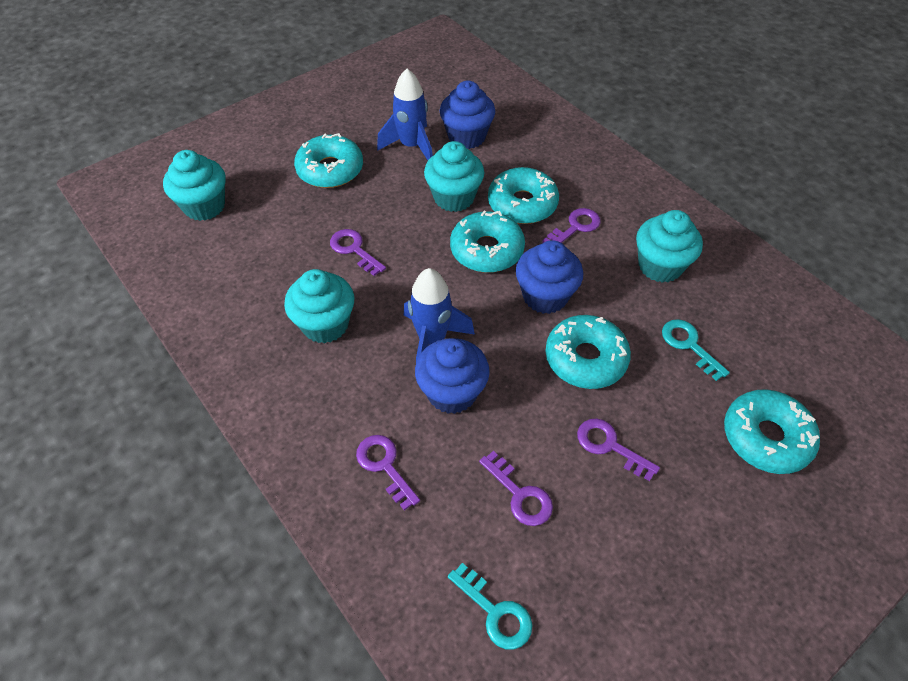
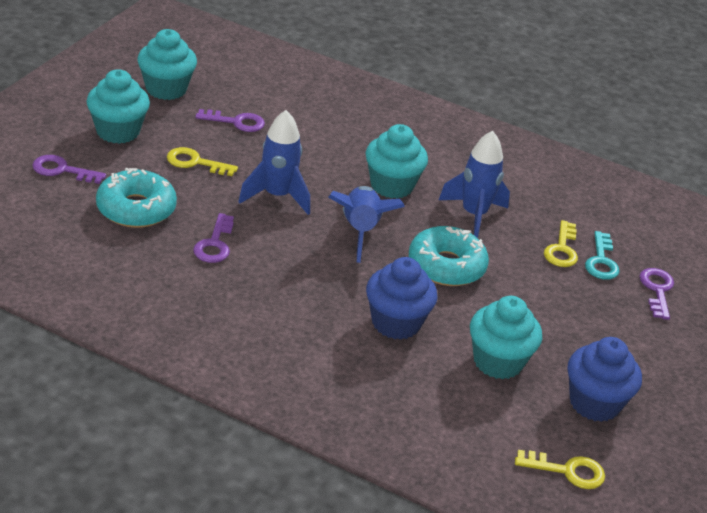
blue cupcake: [415,338,490,414] [440,81,495,149] [516,240,583,314] = 3 -> [366,257,438,340] [567,337,642,422] = 2
blue rocket: [377,69,433,160] [404,268,475,362] = 2 -> [238,110,310,215] [328,186,405,263] [439,131,510,238] = 3
purple key: [330,229,386,276] [356,435,420,510] [479,451,553,526] [542,208,601,243] [577,418,660,481] = 5 -> [32,155,106,184] [193,213,234,263] [195,109,265,132] [640,268,674,320] = 4
turquoise donut: [294,133,363,188] [450,210,525,273] [488,167,559,224] [546,315,631,389] [724,389,820,474] = 5 -> [96,168,177,228] [409,226,489,286] = 2
turquoise key: [448,563,532,650] [662,319,730,381] = 2 -> [585,231,620,280] = 1
yellow key: none = 0 -> [167,147,238,176] [515,450,605,489] [544,220,578,267] = 3

